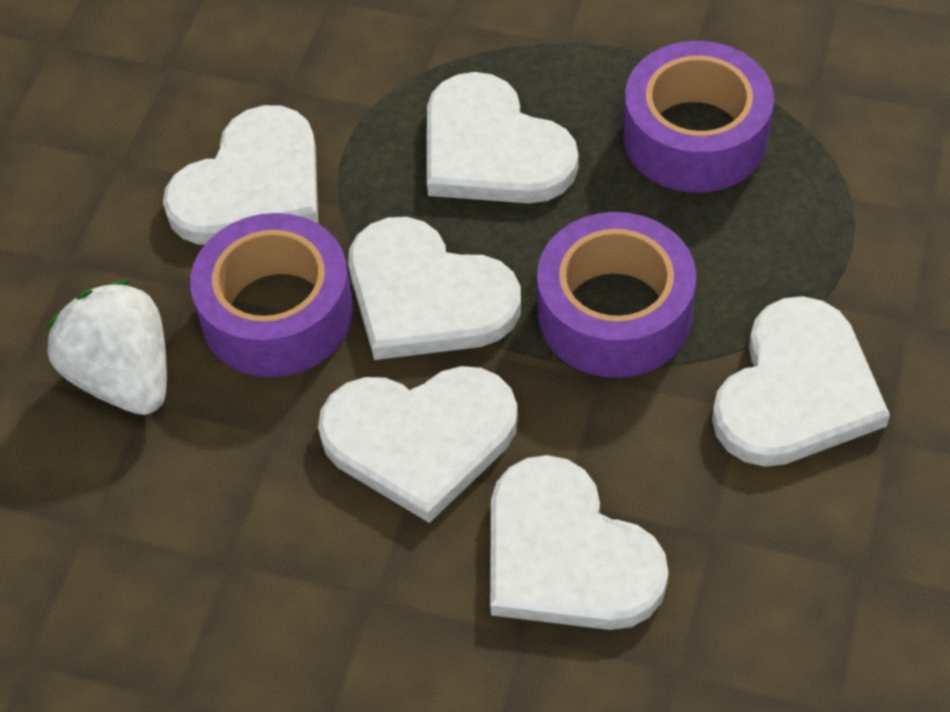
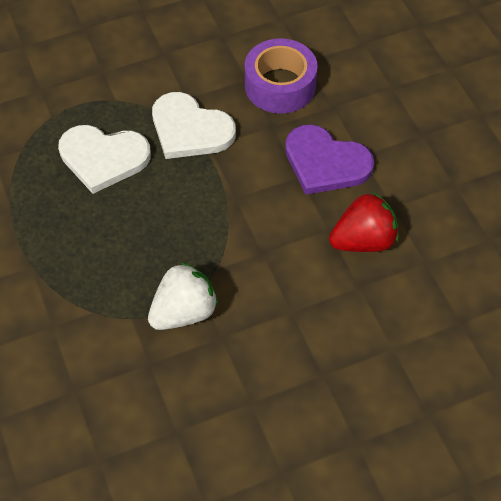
purple heart: none = 0 -> [285,124,374,195] = 1
purple tape: [190,213,353,377] [537,212,696,378] [623,41,774,193] = 3 -> [245,38,318,114] = 1
red strawberry: none = 0 -> [329,192,399,252] = 1
white heart: [163,105,318,245] [318,366,518,523] [348,217,521,360] [427,72,579,203] [490,455,669,630] [712,296,890,467] = 6 -> [58,125,151,194] [152,92,236,159] = 2

